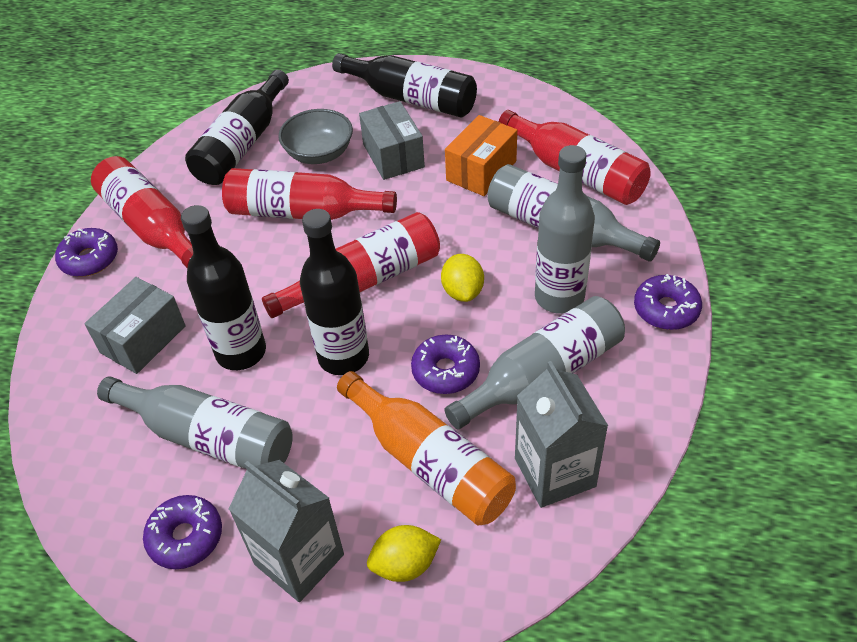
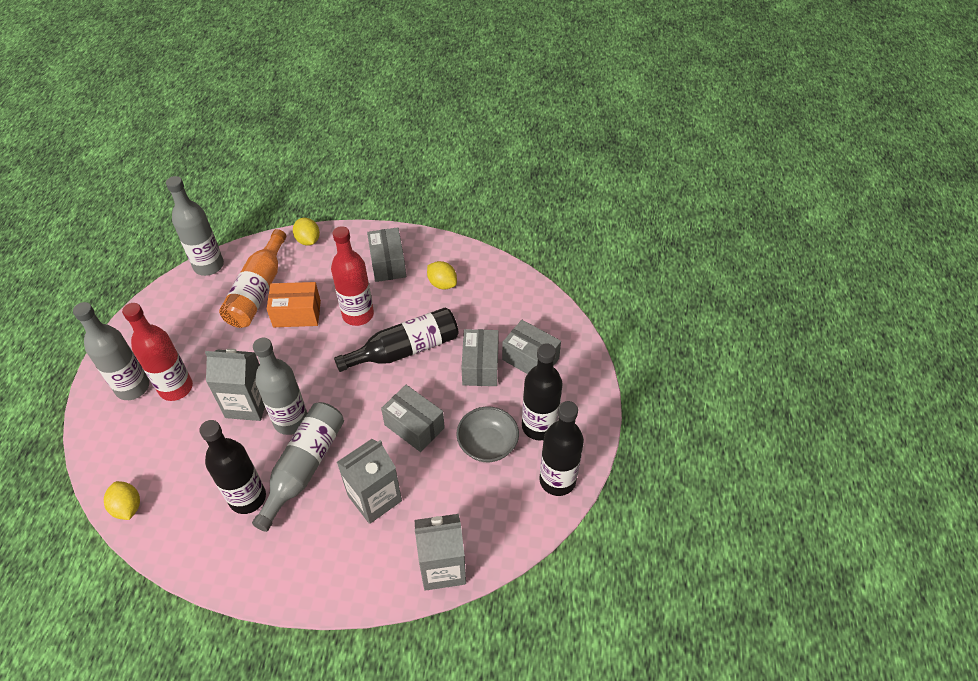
grey box: [84,277,186,374] [359,101,425,180] = 2 -> [367,227,406,282] [381,385,445,452] [461,329,499,386] [502,320,561,374] = 4
grey carton: [229,460,344,602] [515,361,608,508] = 2 -> [205,349,265,421] [337,439,402,524] [415,514,466,591] = 3
purple donut: [55,228,118,277] [143,495,222,569] [411,335,480,394] [634,274,702,330] = 4 -> none = 0
red bottle: [91,156,193,268] [222,168,397,220] [262,212,440,318] [499,110,651,205] = 4 -> [122,303,193,401] [331,226,374,326] = 2
yellow lemon: [367,525,441,582] [441,254,484,302] = 2 -> [104,481,140,520] [293,218,320,246] [427,261,457,289] = 3

